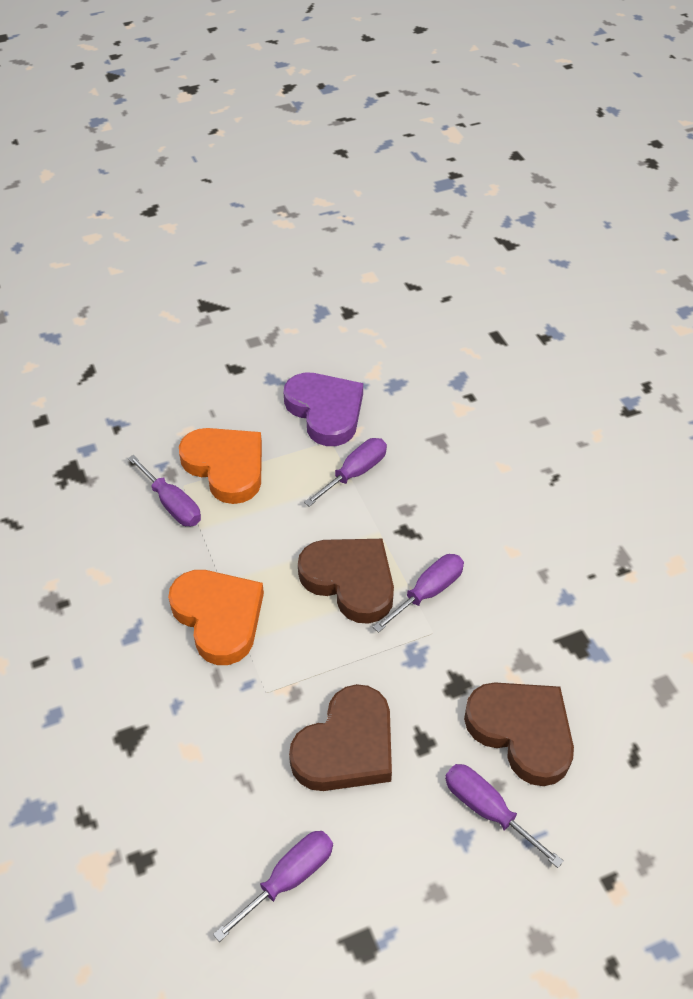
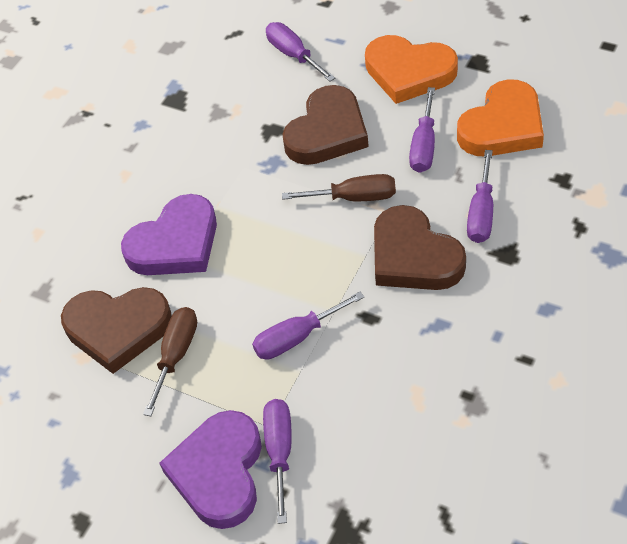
brown screwdriver: none = 0 -> [143,307,197,416] [282,174,396,201] = 2
purple heart: [283,373,363,446] = 1 -> [121,194,217,275] [159,410,262,529] = 2

